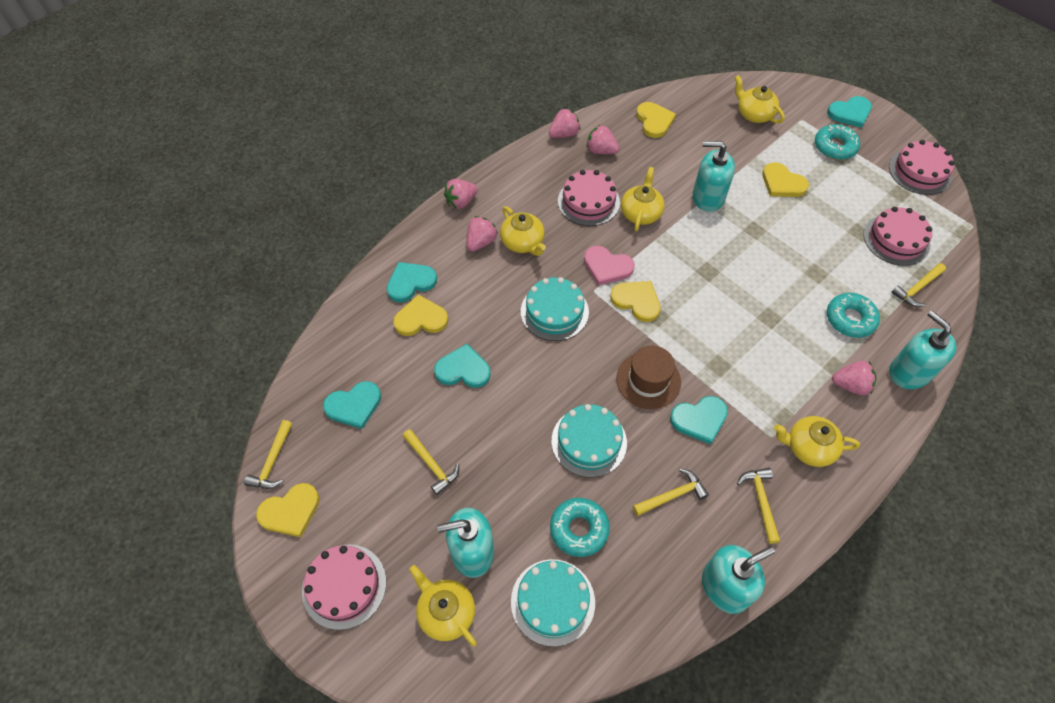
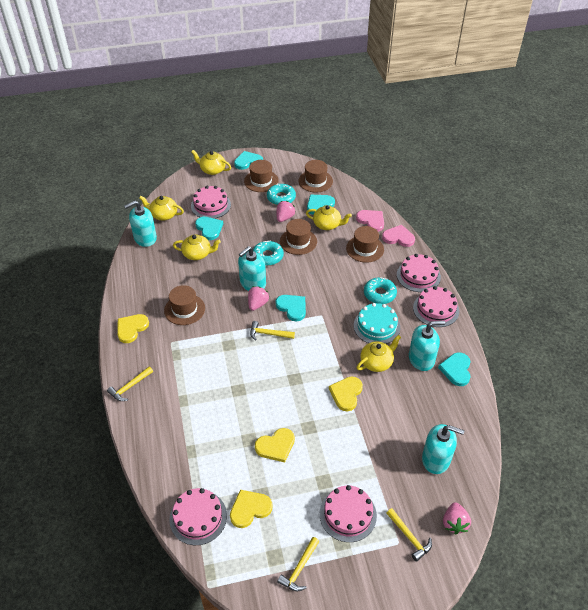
brown hat: [616,345,681,409] = 1 -> [164,285,205,325] [244,160,279,192] [280,219,317,255] [299,160,333,192] [346,226,384,263] = 5
pink cake: [302,544,386,630] [558,170,620,226] [863,207,932,266] [889,140,955,195] = 4 -> [169,488,227,545] [191,186,231,219] [320,485,377,542] [397,254,441,292] [413,286,459,327] = 5
pink heart: [584,246,635,286] = 1 -> [356,210,384,232] [382,225,415,247] = 2
pink strawberry: [444,179,478,209] [467,216,498,251] [549,108,580,138] [587,125,619,154] [832,361,876,395] = 5 -> [248,286,269,311] [277,201,295,222] [443,502,471,534] = 3
turquoise cake: [511,559,595,647] [521,277,589,341] [552,404,627,478] = 3 -> [354,303,400,344] = 1
yellow hammer: [244,420,292,489] [403,429,459,495] [633,468,709,516] [737,468,780,544] [891,263,946,307] = 5 -> [107,366,153,401] [250,321,295,341] [277,537,320,592] [386,508,432,562] = 4
yellow heart: [256,483,320,537] [393,294,448,336] [610,281,660,322] [636,102,676,138] [762,162,809,197] = 5 -> [117,314,149,343] [230,490,273,528] [255,428,295,463] [329,377,363,411] = 4

